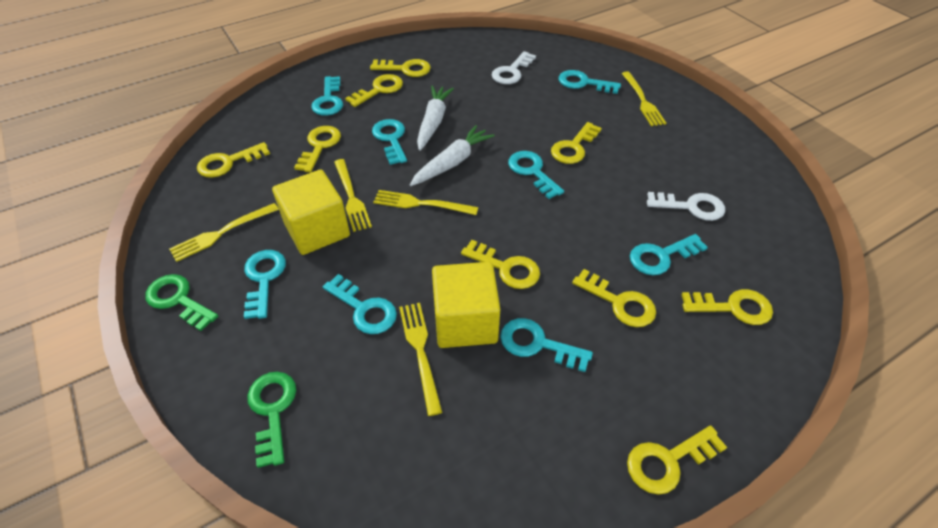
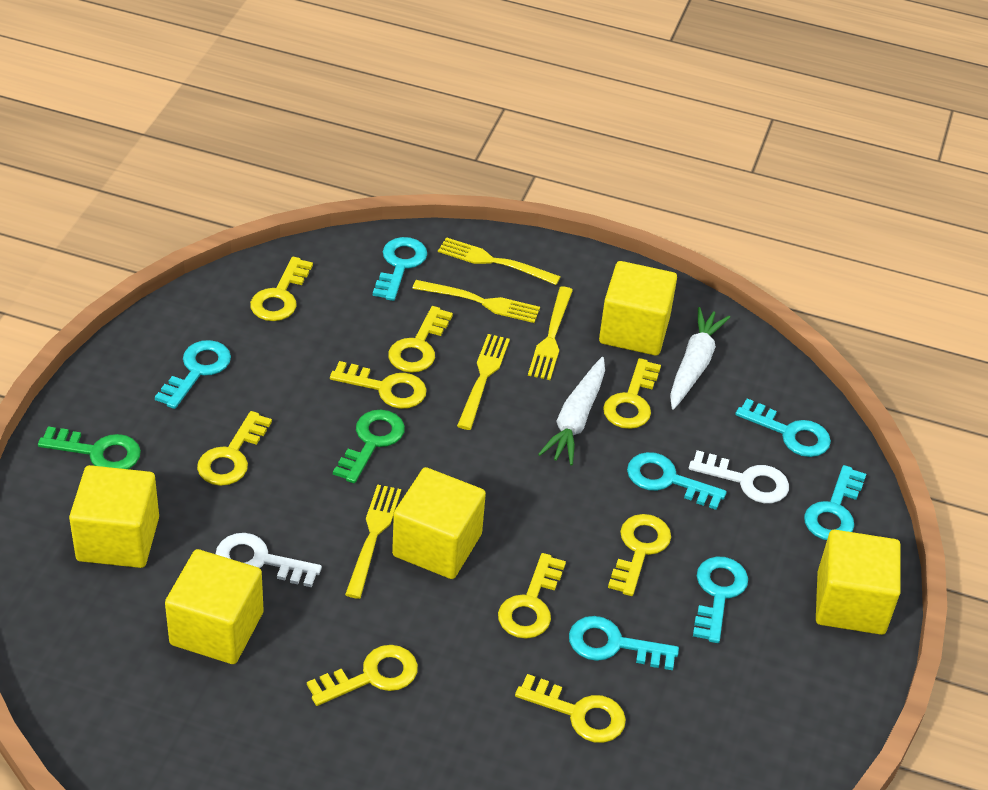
turquoise key: [244,250,286,319] [311,76,343,116] [323,274,397,334] [372,119,407,165] [500,318,593,372] [508,151,564,199] [559,70,621,94] [630,234,708,275] = 8 -> [155,340,231,409] [373,237,427,301] [569,616,679,670] [627,452,727,510] [693,557,748,643] [735,399,831,457] [804,465,866,540] = 7
yellow cube: [272,170,350,255] [432,262,500,348] = 2 -> [69,465,159,568] [165,549,264,664] [392,467,486,579] [599,261,677,356] [816,530,900,635] = 5

